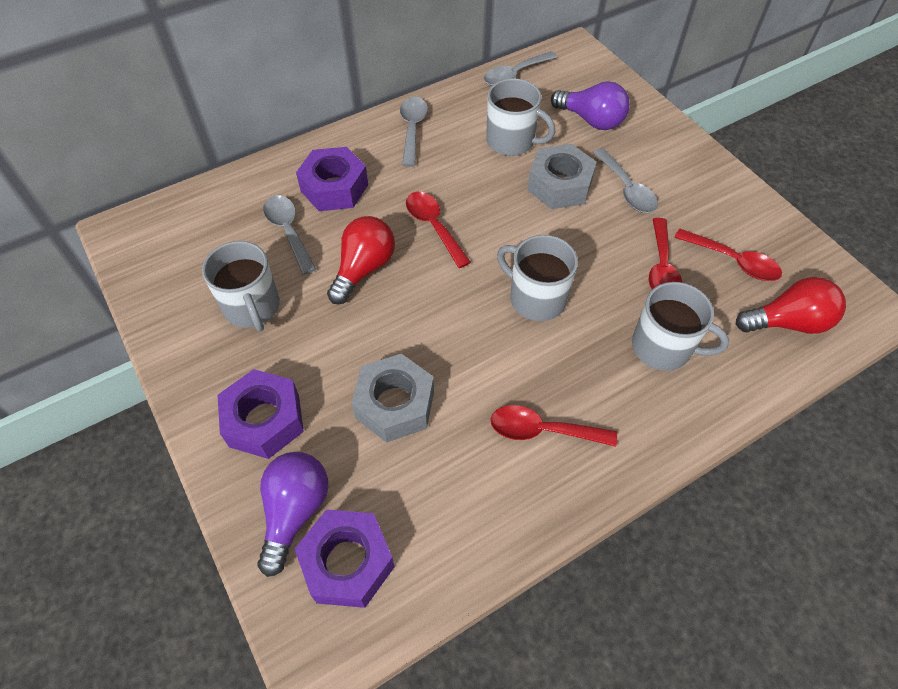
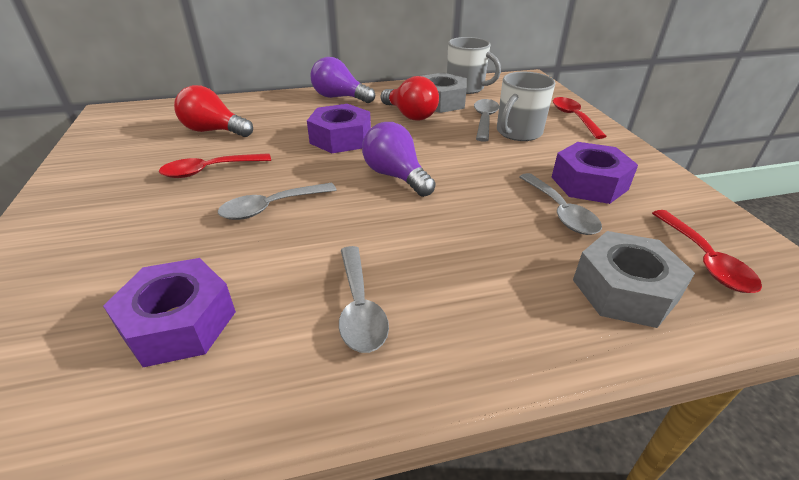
grey mug: [202,241,280,332] [486,78,555,156] [497,235,578,321] [632,282,729,371] = 4 -> [447,37,501,94] [497,71,555,141] = 2
red spoon: [406,192,471,268] [491,405,617,447] [649,218,682,290] [674,229,782,281] = 4 -> [159,153,271,178] [553,97,607,139] [652,210,762,293] = 3

